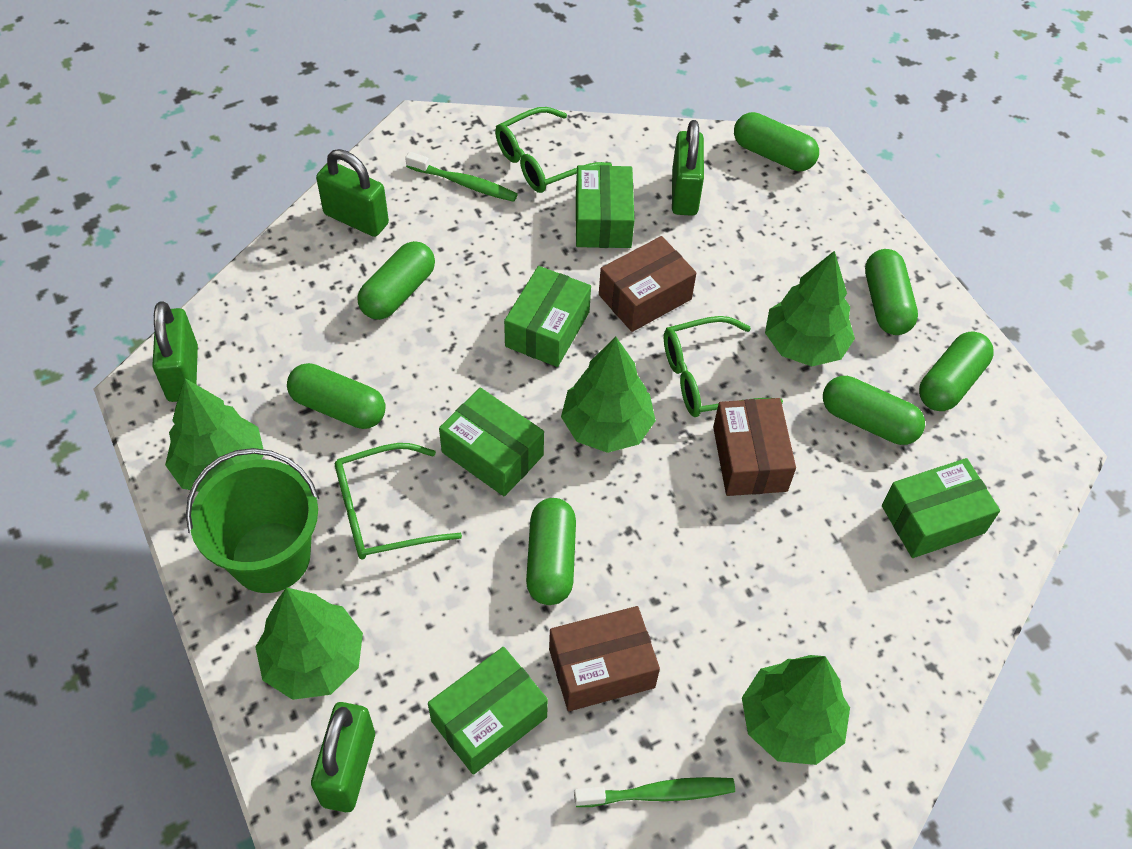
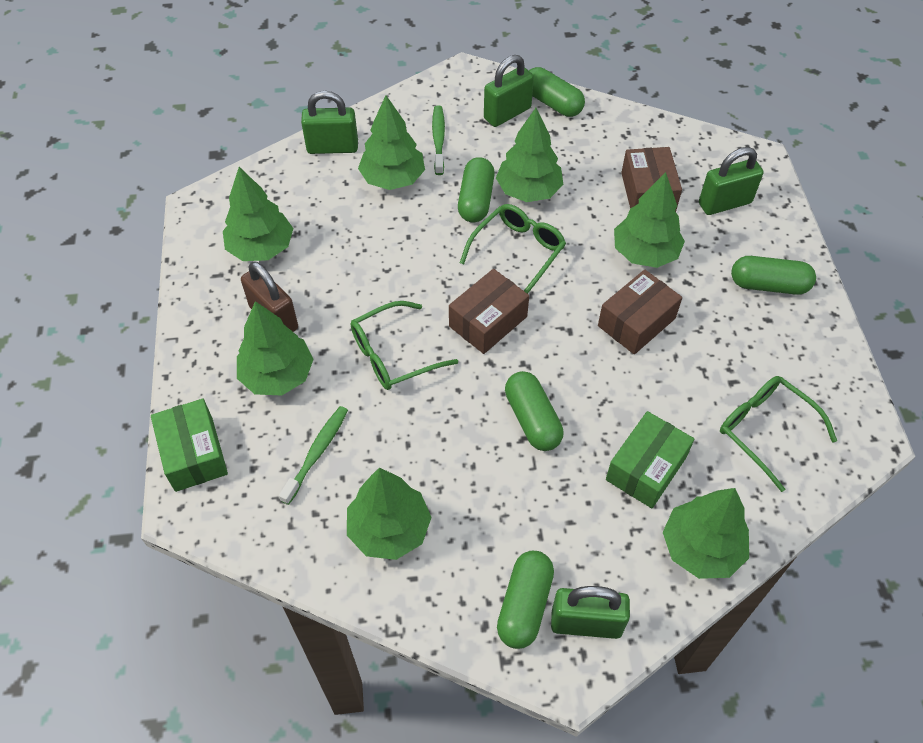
brown padlock: none = 0 -> [241,261,298,332] = 1
green box: [428,647,548,775] [439,388,544,497] [504,266,591,367] [576,165,634,248] [882,458,1000,558] = 5 -> [151,399,228,492] [606,411,694,508] = 2
green bucket: [186,448,319,593] = 1 -> none = 0
green capsule: [287,363,385,429] [357,241,435,320] [526,498,576,605] [734,112,819,171] [823,376,925,445] [865,249,918,335] [919,331,994,411] = 7 -> [458,157,495,222] [497,551,554,649] [505,371,564,451] [529,67,585,117] [731,256,816,295] = 5
green tree: [165,378,264,492] [255,587,363,700] [561,337,656,453] [742,655,850,765] [765,251,855,366] = 5 -> [223,167,294,261] [237,301,314,396] [347,468,432,560] [358,95,425,190] [496,108,563,202] [614,172,685,268] [663,488,749,579] = 7

